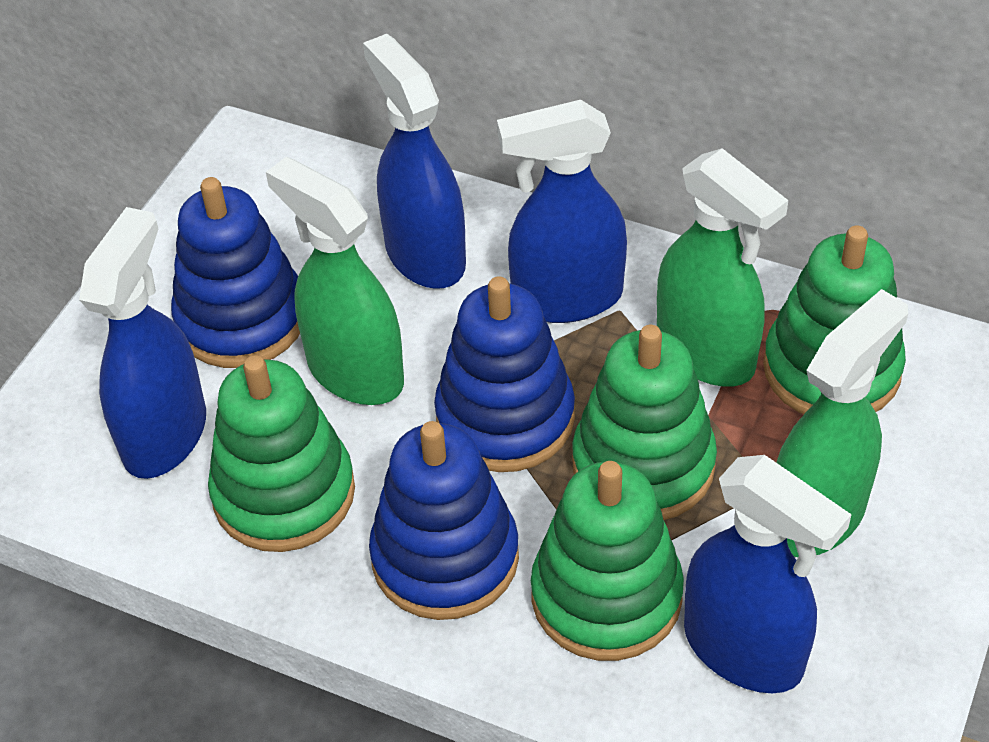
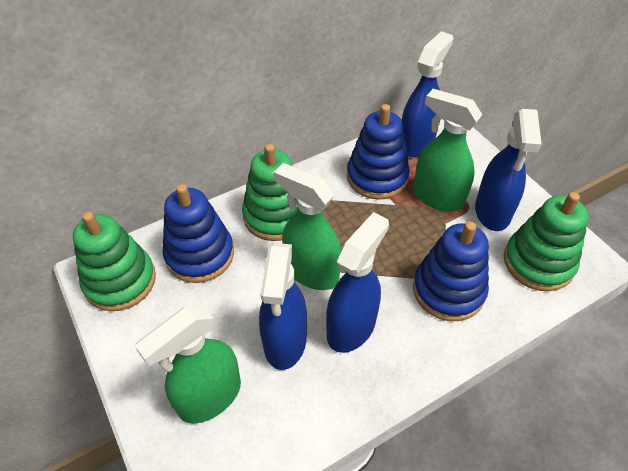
green stacking toy: [208,355,355,552] [531,461,684,661] [572,325,717,520] [763,225,906,414] = 4 -> [73,212,156,311] [242,144,299,241] [504,192,589,291] = 3

